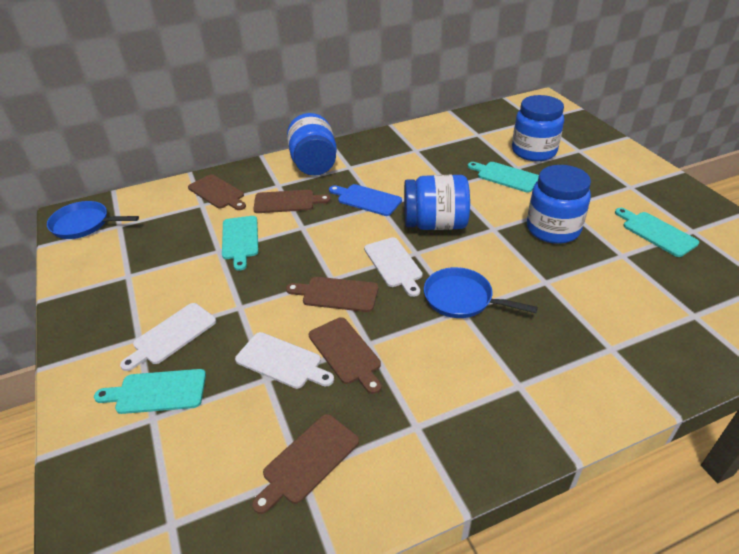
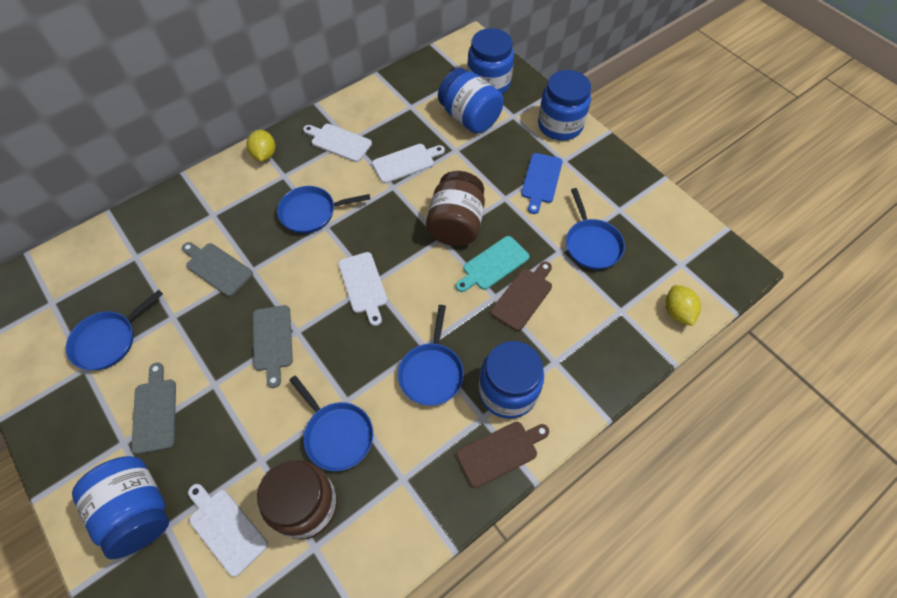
blue jar: [287,113,337,176] [404,175,470,230] [512,95,564,161] [527,165,591,244] = 4 -> [72,456,169,559] [438,68,504,134] [467,28,514,94] [479,341,544,419] [538,70,591,141] = 5
blue pan: [47,201,139,239] [424,267,538,318] = 2 -> [66,290,163,370] [277,186,370,234] [289,375,373,471] [398,305,464,406] [566,188,625,270] = 5
brown cutting board: [188,174,246,210] [252,414,359,514] [253,190,331,213] [286,277,378,312] [309,317,382,394] = 5 -> [456,422,549,488] [491,262,552,331] = 2
brown jar: none = 0 -> [257,460,337,540] [426,171,485,246] = 2
grey cutting board: none = 0 -> [131,363,176,454] [182,242,253,297] [253,305,293,388] = 3
turquoise cutting board: [94,369,206,414] [222,216,259,271] [468,162,539,192] [615,208,699,257] = 4 -> [456,236,530,292] = 1
white cutting board: [120,303,216,371] [235,332,334,389] [364,237,422,297] = 3 -> [188,484,268,577] [303,124,372,162] [338,252,388,326] [372,144,445,183] = 4
yellow lemon: none = 0 -> [247,130,275,161] [666,285,701,326] = 2

